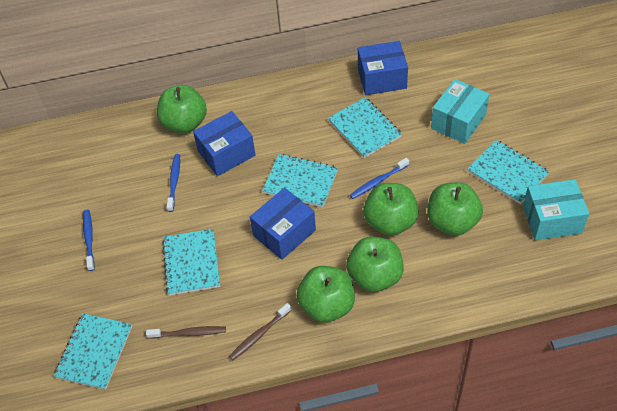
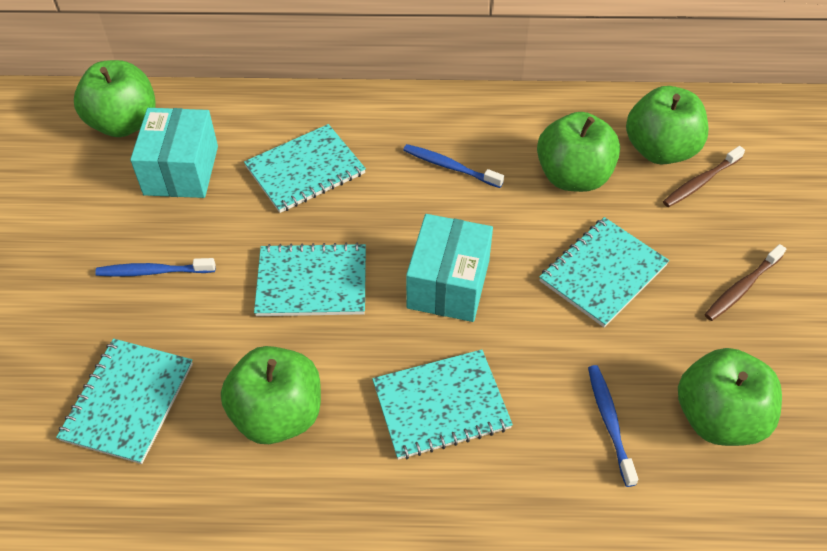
blue box: [193,111,255,176] [250,188,316,260] [358,41,408,95] = 3 -> none = 0

